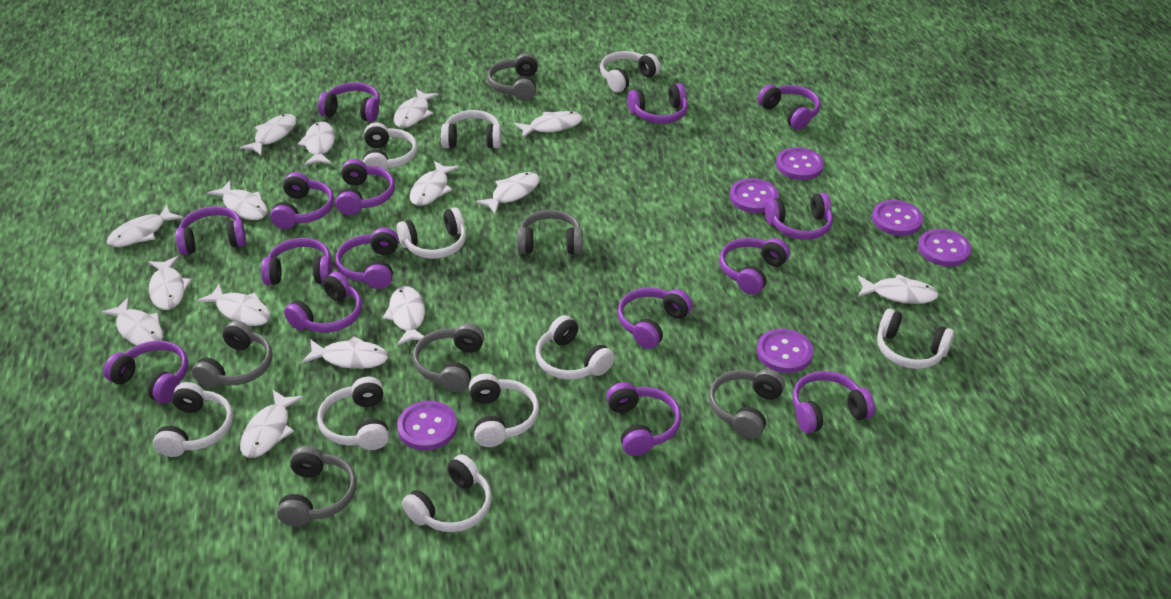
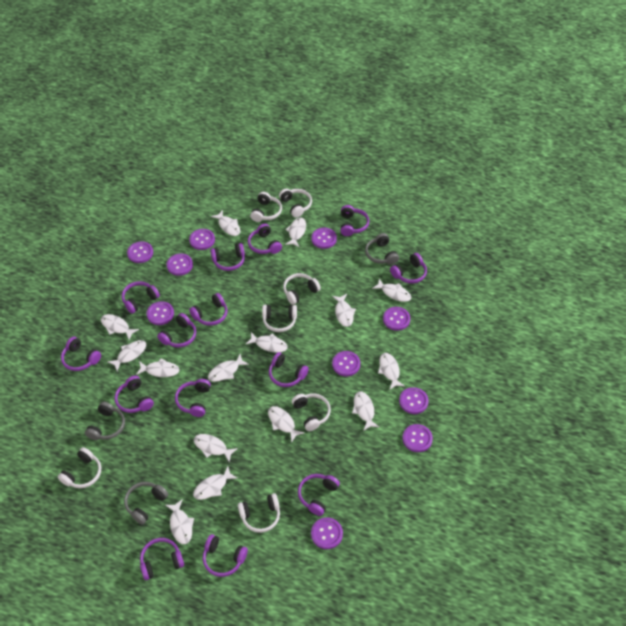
grey headphones: [192,320,272,388] [277,446,357,527] [413,323,484,392] [487,53,538,101] [517,209,582,254] [709,369,785,439] = 6 -> [85,402,125,440] [124,482,168,525] [365,233,399,265] = 3
purple button: [397,401,457,450] [730,178,779,213] [757,329,813,373] [776,147,824,180] [872,200,923,236] [918,229,971,266] = 6 -> [127,241,153,263] [147,301,174,325] [167,253,193,276] [189,229,215,250] [311,228,337,249] [311,517,343,549] [332,351,360,376] [383,307,410,331] [399,387,429,414] [403,424,433,452] = 10
purple headphones: [104,340,188,404] [175,206,246,255] [261,238,333,285] [270,172,334,229] [284,272,362,333] [318,82,380,122] [336,159,395,215] [336,227,399,289] [606,382,681,456] [618,288,692,349] [627,83,688,124] [719,238,790,295] [758,85,820,130] [765,193,833,240] [793,371,875,434] = 15 -> [61,337,101,371] [115,375,154,413] [122,281,160,314] [140,538,184,580] [157,313,196,347] [175,379,211,417] [189,293,228,326] [203,534,248,577] [210,243,245,271] [248,223,282,254] [269,352,309,387] [298,474,340,516] [340,205,369,236] [390,253,427,284] = 14
white headphones: [153,382,233,457] [317,377,389,450] [363,122,418,176] [397,207,466,259] [402,454,492,532] [441,110,501,149] [469,374,539,447] [535,315,614,380] [600,51,660,93] [877,309,954,369] = 10 -> [58,447,101,488] [238,493,280,533] [250,192,282,222] [262,305,297,332] [279,189,312,218] [283,273,321,305] [292,393,331,431] = 7

